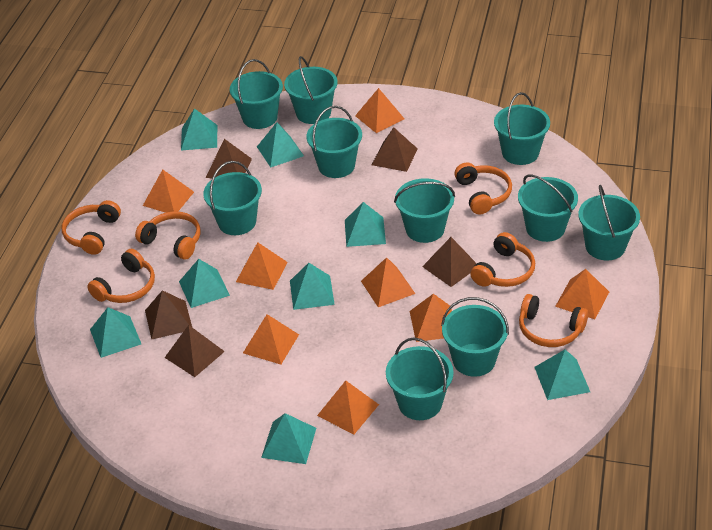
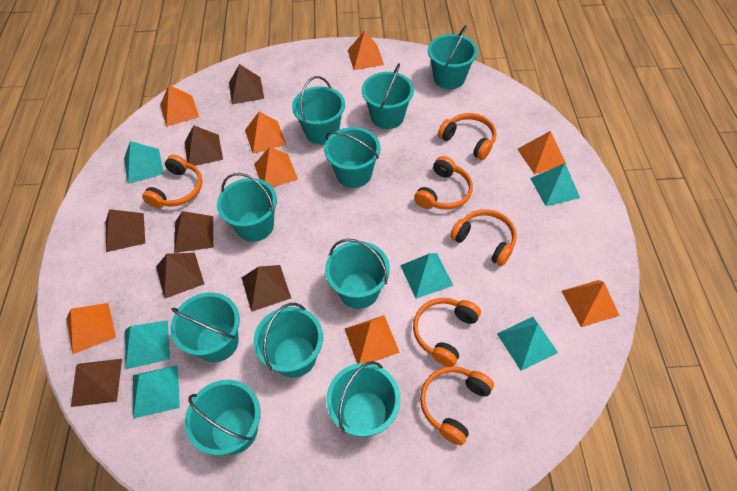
brown pyramid: [145,290,192,339] [165,325,225,377] [206,139,252,179] [372,127,418,172] [422,237,477,287] = 5 -> [71,359,122,407] [106,209,145,252] [156,253,204,299] [174,211,213,253] [185,125,223,166] [229,64,264,104] [242,265,291,312] = 7
turquoise pyramid: [90,307,141,358] [179,259,230,308] [181,108,217,151] [257,122,304,168] [261,413,316,464] [290,263,335,310] [345,202,386,247] [535,349,590,400] = 8 -> [124,141,164,184] [125,321,170,370] [133,365,180,419] [400,253,454,299] [497,317,558,371] [530,163,580,206] = 6

